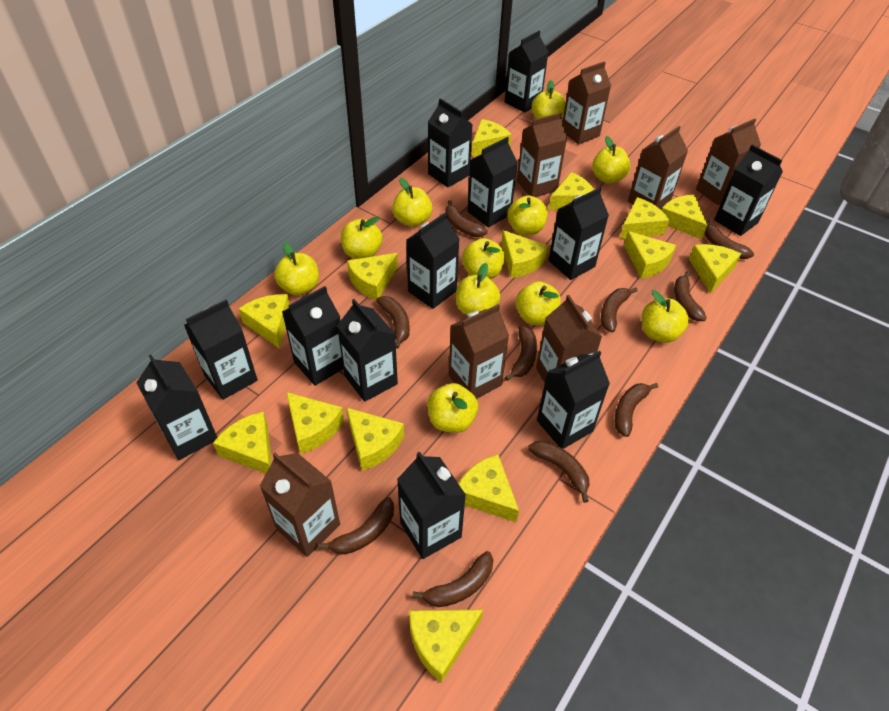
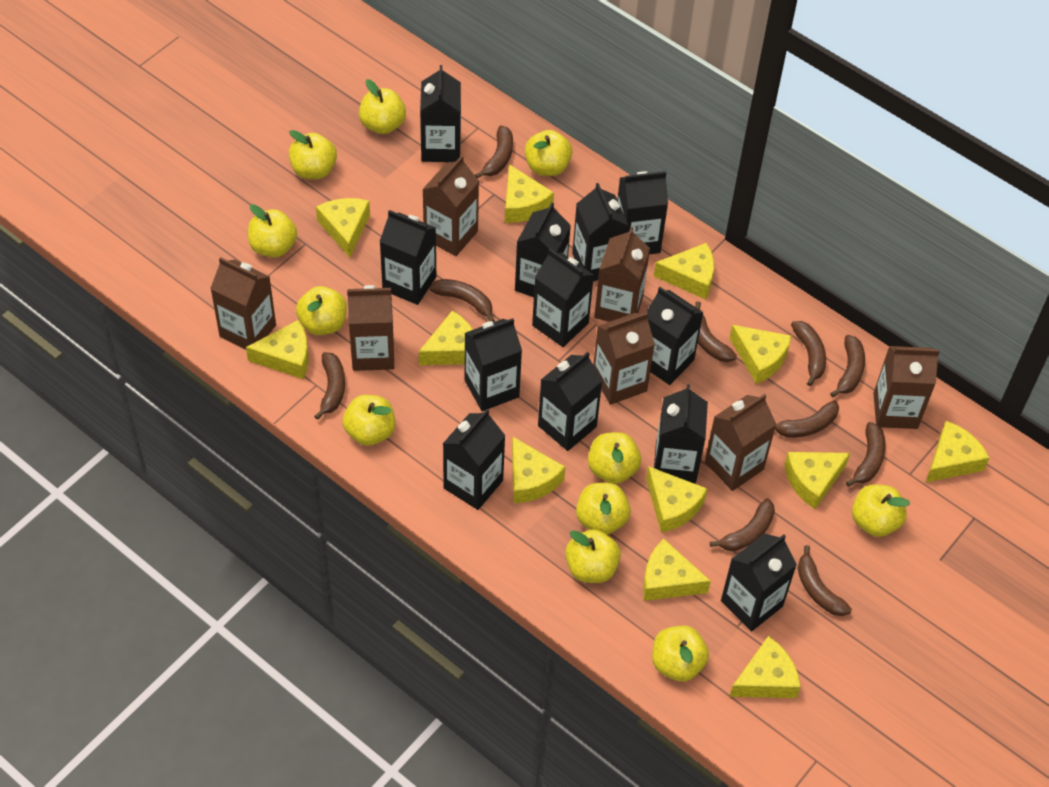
yellow cheese: [213,412,272,474] [239,294,290,349] [286,392,344,454] [346,407,404,471] [347,253,398,300] [409,610,483,683] [459,454,519,522] [472,119,512,157] [501,230,548,278] [549,172,595,210] [620,197,669,239] [624,231,676,279] [661,195,707,239] [689,244,741,293] = 14 -> [246,320,309,379] [316,198,370,257] [419,311,473,365] [505,164,554,223] [512,437,565,503] [643,539,711,601] [646,466,707,533] [654,243,714,300] [729,325,792,384] [730,636,801,698] [784,452,850,509] [926,421,990,482] = 12

